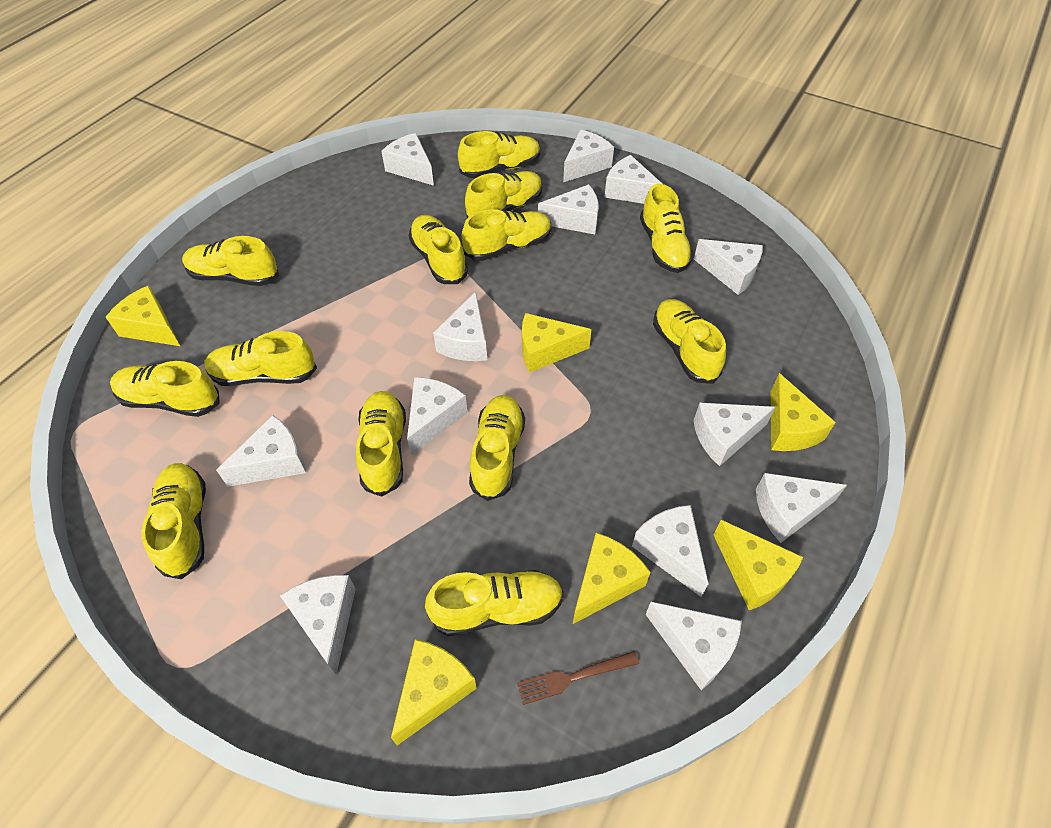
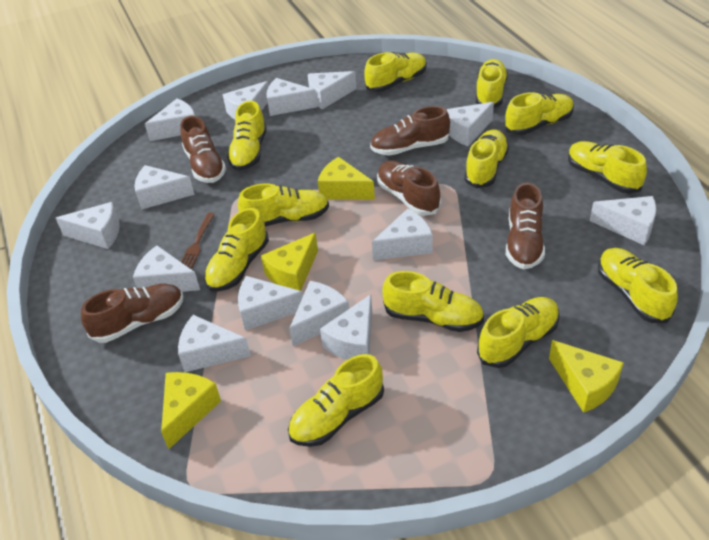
brown shoe: none = 0 -> [81,284,183,343] [180,116,226,183] [370,106,450,156] [377,161,441,216] [506,182,545,270] = 5
white cheese: [216,415,306,487] [280,575,356,674] [381,133,434,186] [407,377,468,456] [433,291,487,361] [538,184,599,234] [563,130,614,182] [605,155,662,204] [632,505,709,597] [646,602,742,690] [694,239,763,295] [694,403,775,466] [756,473,847,543] = 13 -> [56,202,120,249] [133,246,200,292] [135,165,195,210] [145,99,195,141] [178,315,251,372] [223,81,269,119] [238,276,303,330] [267,78,317,116] [289,281,349,346] [308,71,356,109] [320,294,372,360] [372,209,433,260] [447,102,494,146] [590,196,656,245] = 14
yellow cheese: [106,285,180,346] [391,639,477,745] [522,313,592,373] [573,533,651,624] [714,520,803,610] [771,373,836,451] = 6 -> [161,372,221,449] [261,233,318,291] [318,157,375,200] [549,340,624,413] = 4
yellow shoe: [110,361,220,417] [141,463,206,579] [182,236,279,286] [205,331,317,386] [356,391,406,497] [408,215,468,284] [425,570,564,636] [458,131,540,178] [462,209,551,261] [465,171,543,218] [469,395,525,501] [640,184,693,273] [653,299,726,384] = 13 -> [204,208,269,292] [227,101,267,171] [238,184,329,227] [288,354,384,447] [364,52,427,92] [382,271,484,332] [464,130,509,188] [476,59,508,108] [477,297,560,368] [504,92,574,135] [568,141,647,194] [598,248,678,323] = 12

